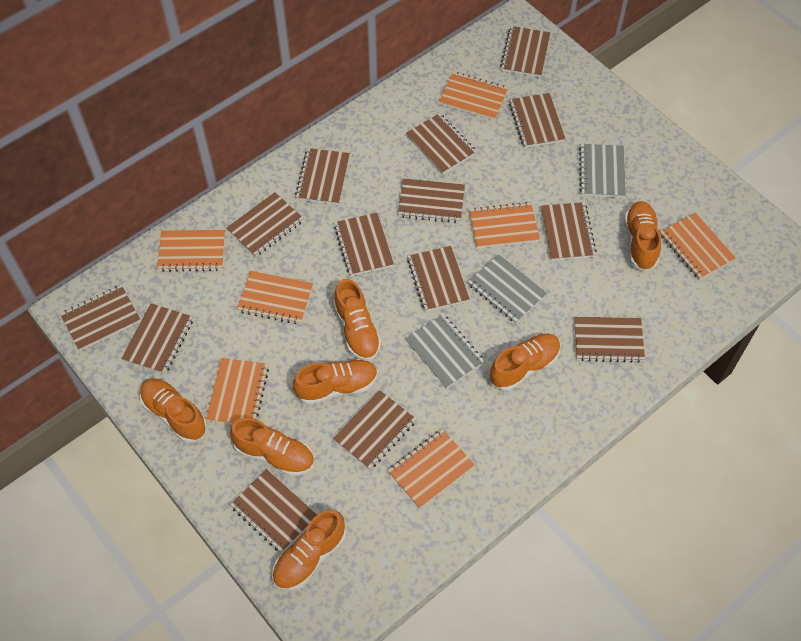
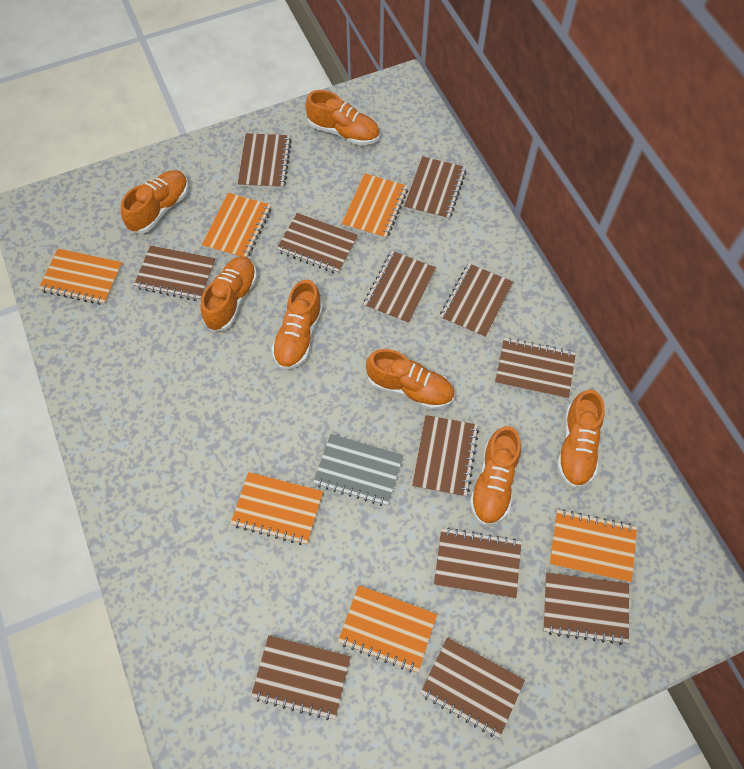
brown notebook: [60,285,141,351] [121,303,193,374] [227,192,304,257] [230,469,317,553] [295,148,350,205] [333,390,416,470] [334,213,394,276] [398,178,465,223] [406,113,477,174] [407,246,470,312] [500,26,551,77] [509,93,566,148] [541,202,597,261] [574,317,645,363] = 14 -> [134,245,216,301] [238,133,291,189] [251,635,351,720] [276,213,358,274] [363,251,436,324] [404,156,466,220] [412,415,479,497] [420,637,525,738] [434,528,522,599] [440,263,513,338] [495,337,576,400] [543,572,629,645] = 12
grey notebook: [406,314,485,388] [468,254,547,323] [579,144,626,198] = 3 -> [313,434,404,506] = 1
orange notebook: [157,230,225,272] [206,358,269,424] [237,271,313,324] [388,429,475,509] [439,72,508,120] [470,202,540,248] [660,213,736,280] = 7 -> [39,249,123,305] [202,193,271,258] [231,472,323,545] [338,585,437,673] [342,174,408,239] [549,509,637,583] = 6

